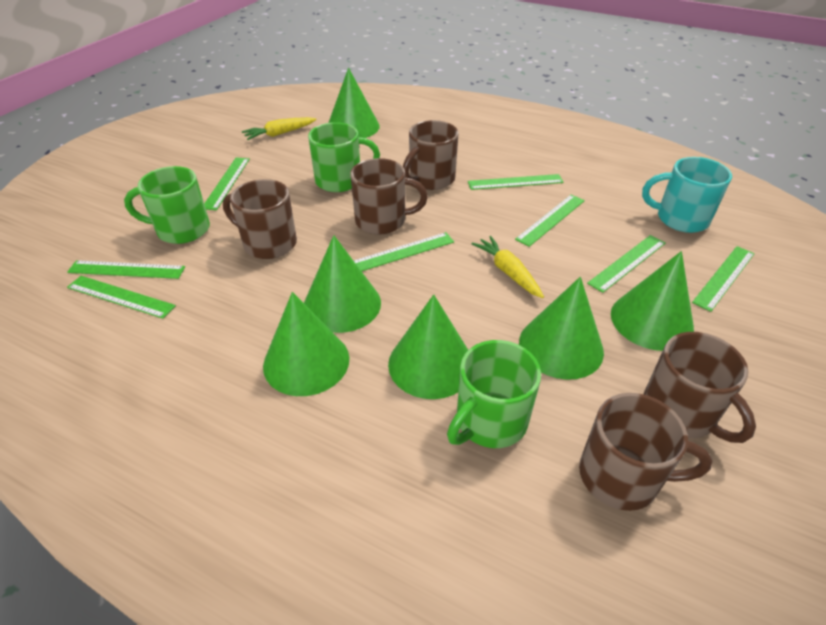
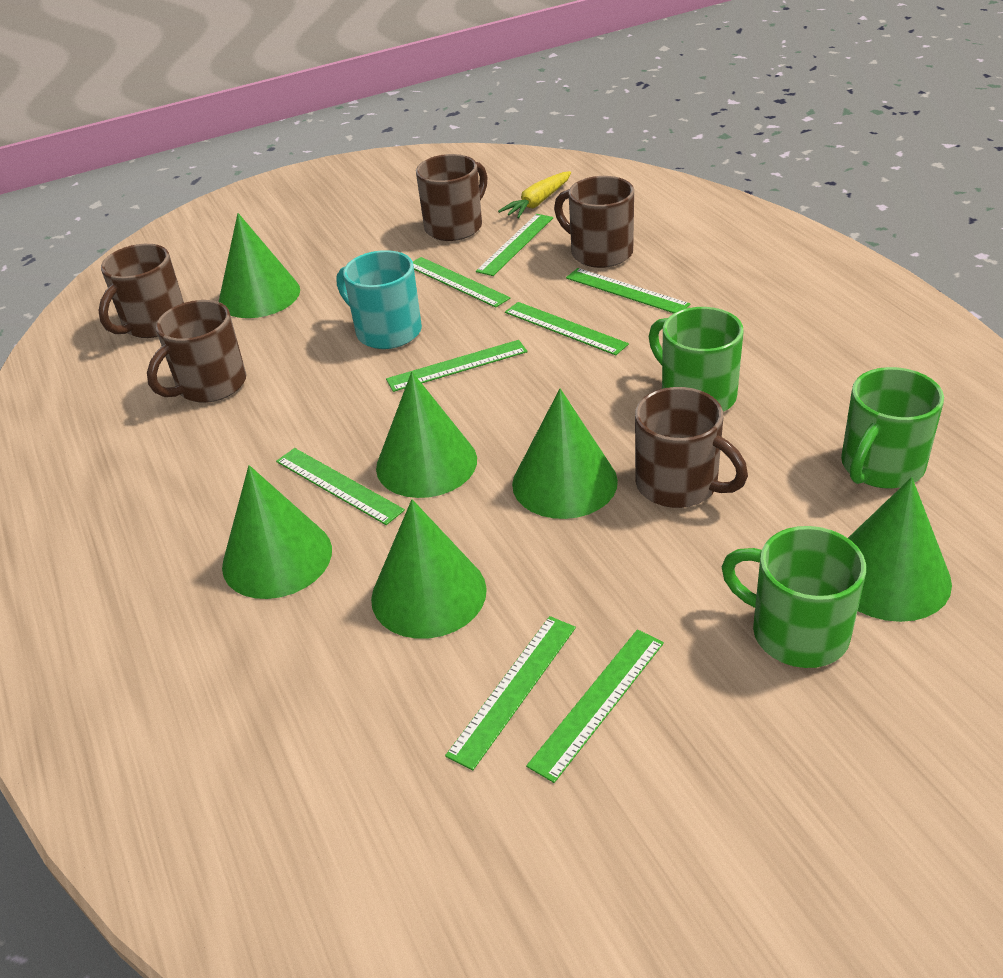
yellow carrot: [242,117,316,140] [472,236,544,298] = 2 -> [498,171,571,218] = 1

